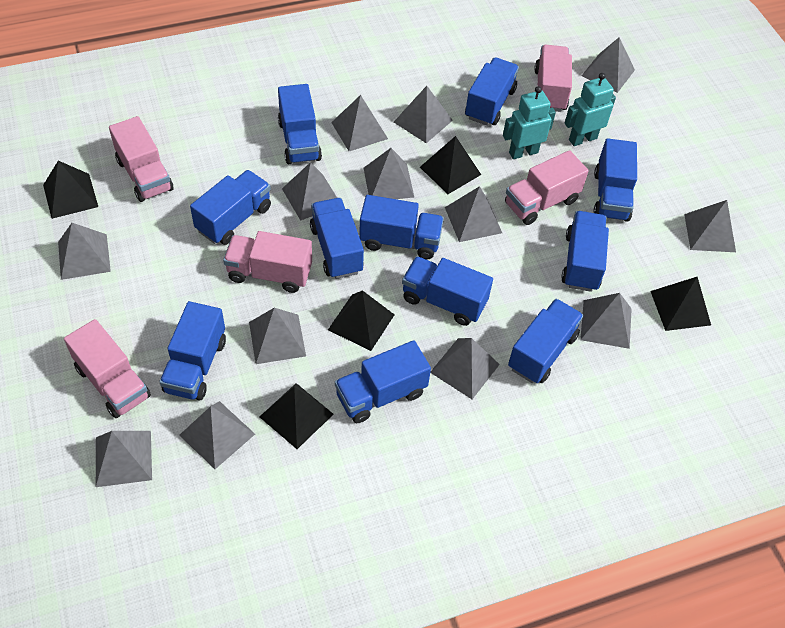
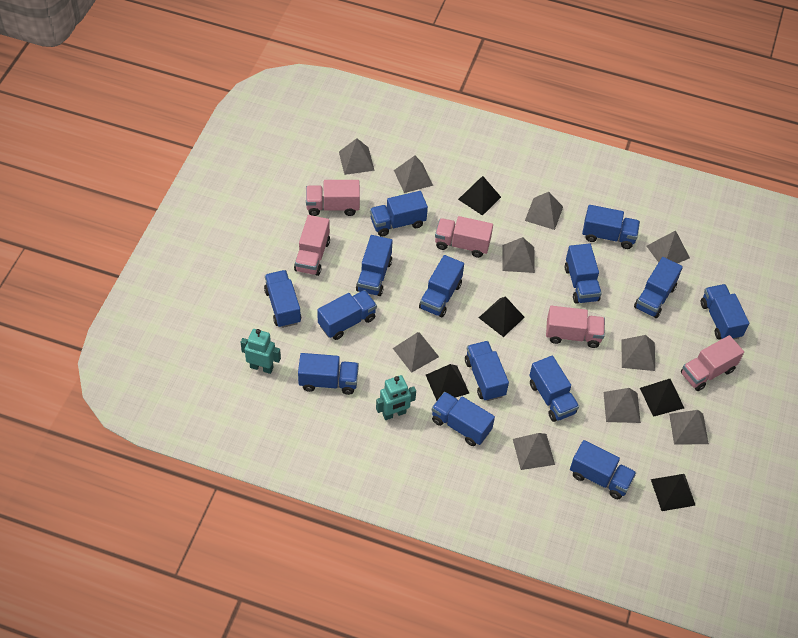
blue truck: [159,301,226,401] [190,170,271,245] [278,84,322,164] [310,198,364,279] [335,340,431,423] [359,195,444,260] [402,256,493,326] [465,57,519,126] [508,299,584,383] [561,211,609,292] [593,138,637,222] = 11 -> [264,270,301,328] [298,353,359,395] [317,290,377,340] [356,235,393,296] [370,191,428,237] [419,255,464,317] [432,392,495,446] [465,341,509,401] [529,356,579,422] [565,243,602,304] [570,440,636,499] [582,205,640,249] [634,257,683,318] [701,284,749,339] = 14
grey pyramid: [58,223,111,280] [96,431,152,487] [179,401,255,469] [249,308,306,364] [282,162,337,221] [331,95,388,151] [364,148,414,199] [394,86,453,143] [430,338,500,399] [445,186,502,242] [580,293,632,349] [582,37,635,93] [684,200,736,252] = 13 -> [339,138,375,175] [393,332,439,373] [394,156,433,193] [502,237,535,273] [513,433,555,470] [525,192,563,230] [604,388,641,423] [622,335,655,371] [647,230,690,263] [669,410,709,445] = 10

